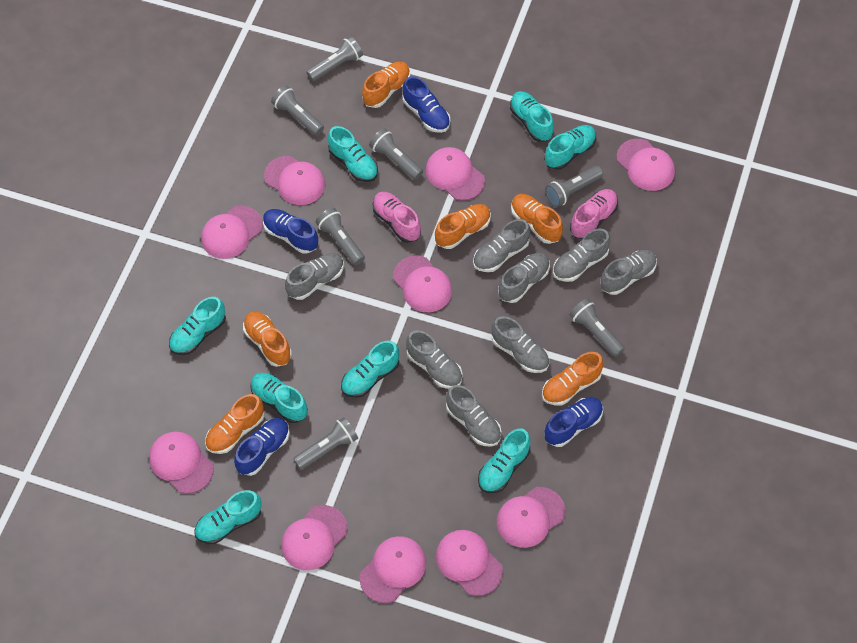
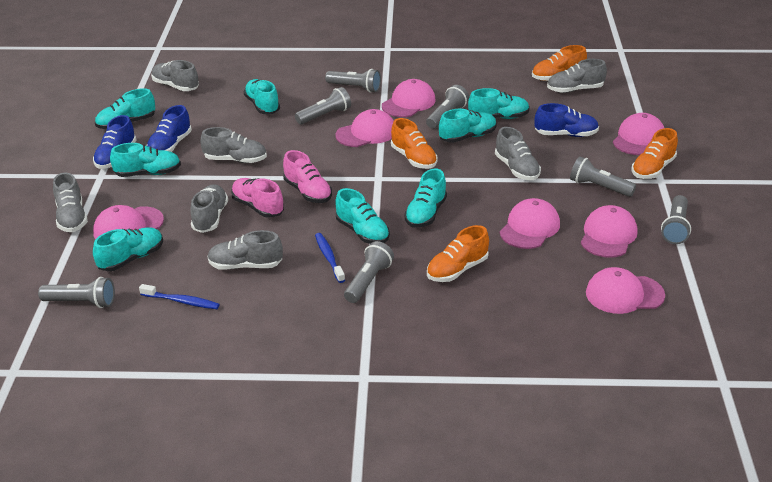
blue shoe: [234,418,290,476] [263,209,318,254] [403,76,450,133] [544,397,603,447] = 4 -> [93,115,137,169] [147,105,192,152] [535,103,599,137] = 3
blue toothbrush: none = 0 -> [139,284,220,309] [315,233,345,283] = 2
grey shoe: [285,253,344,300] [406,330,462,389] [446,385,501,447] [473,219,530,272] [492,316,549,373] [498,253,550,303] [553,229,610,282] [600,250,657,295] = 8 -> [53,172,88,232] [151,60,199,91] [190,184,228,233] [201,127,267,163] [207,230,283,270] [495,127,541,180] [547,59,607,93] = 7
orange shoe: [205,394,264,454] [243,311,292,367] [362,62,410,108] [435,204,491,249] [511,194,563,244] [542,352,603,406] = 6 -> [391,118,437,169] [427,225,489,282] [532,45,587,81] [632,128,678,179] = 4
pink cap: [149,432,214,494] [201,206,263,259] [264,156,325,205] [281,505,347,570] [360,536,426,603] [393,256,452,312] [425,147,485,201] [436,530,503,596] [497,487,565,548] [616,139,675,191] = 10 -> [93,205,164,240] [335,109,394,147] [382,79,435,117] [500,198,560,249] [581,205,637,258] [586,267,665,314] [613,113,664,155] = 7

